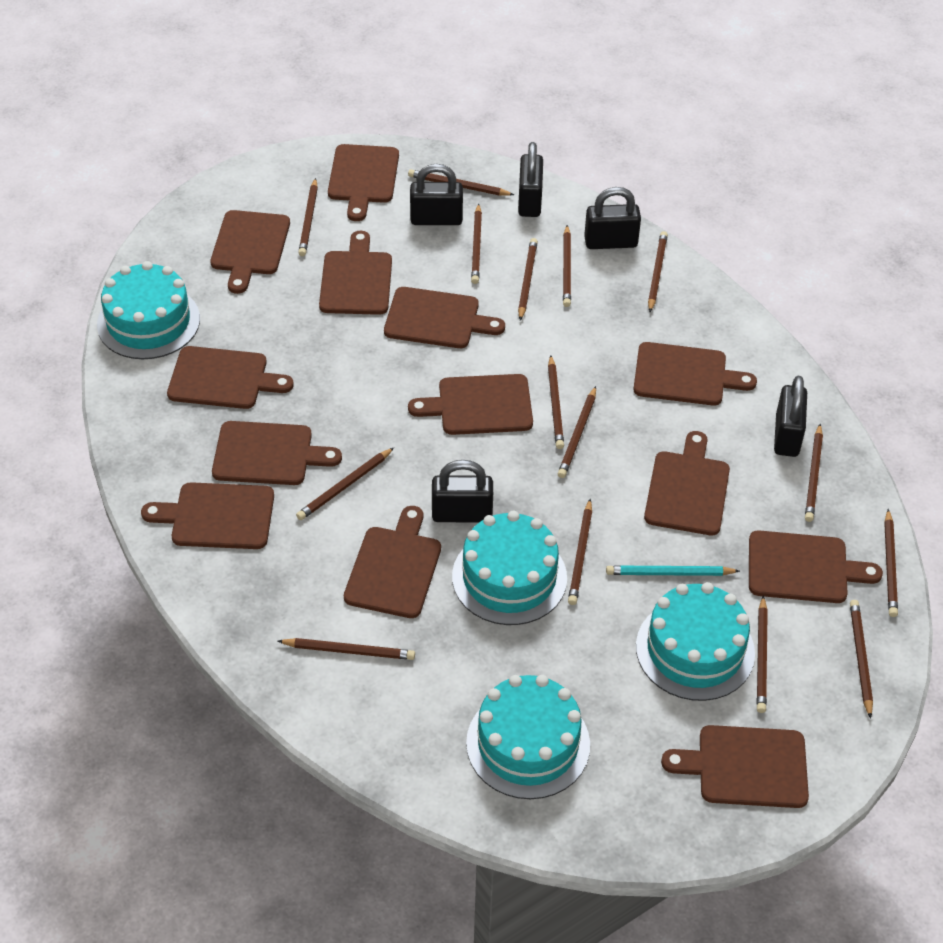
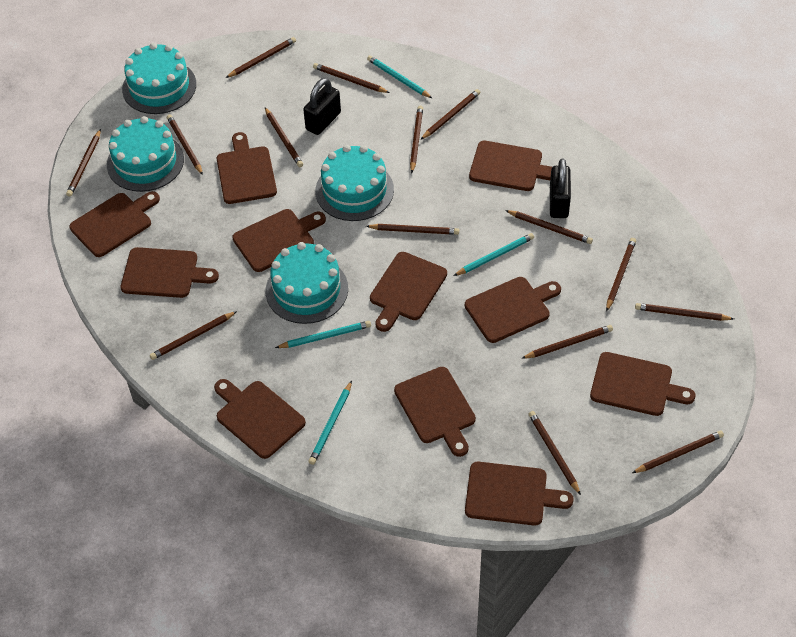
black padlock: [410,164,463,225] [432,460,493,522] [518,142,543,217] [584,187,641,249] [774,376,807,457] = 5 -> [303,78,341,135] [550,159,571,218] = 2
brown cutting board: [141,482,274,549] [167,346,294,409] [210,210,290,294] [212,421,342,485] [319,231,392,315] [328,144,399,221] [344,506,441,618] [384,287,505,348] [408,374,533,435] [633,342,757,405] [644,431,730,535] [661,725,809,808] [749,530,883,603] = 13 -> [69,191,160,257] [121,247,219,298] [214,379,306,459] [217,132,277,204] [232,209,326,272] [370,252,447,332] [394,367,476,457] [465,277,561,343] [465,462,574,526] [469,141,552,191] [590,352,695,416] = 11
turquoise pencil: [606,566,740,576] = 1 -> [275,321,371,348] [308,381,352,465] [367,55,432,98] [454,233,534,276] = 4

